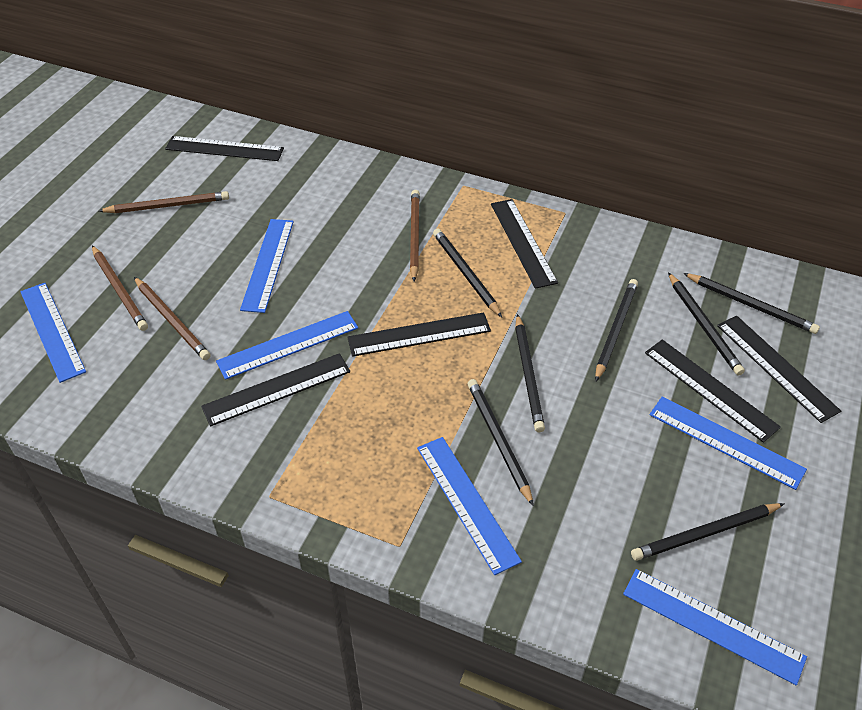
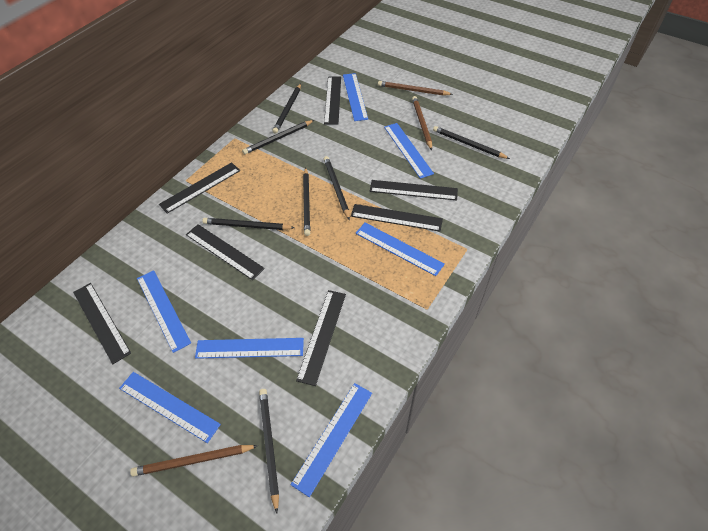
black ruler: [165,136,284,161] [201,353,350,426] [347,312,491,357] [491,199,558,289] [645,340,781,443] [717,316,841,423] = 6 -> [73,283,131,364] [159,162,240,214] [186,224,265,280] [296,290,346,386] [324,77,341,125] [351,204,443,232] [370,180,458,201] = 7
blue ruler: [20,283,86,383] [216,311,358,380] [240,219,294,313] [417,437,522,575] [623,569,807,685] [650,396,807,490] = 6 -> [119,372,221,443] [137,270,191,353] [195,338,304,359] [290,383,372,497] [343,73,368,121] [356,223,445,276] [384,123,434,179] = 7
brown pencil: [92,246,148,331] [99,191,229,213] [134,277,211,360] [410,190,420,281] = 4 -> [130,445,258,476] [378,81,453,96] [412,96,432,150] = 3

